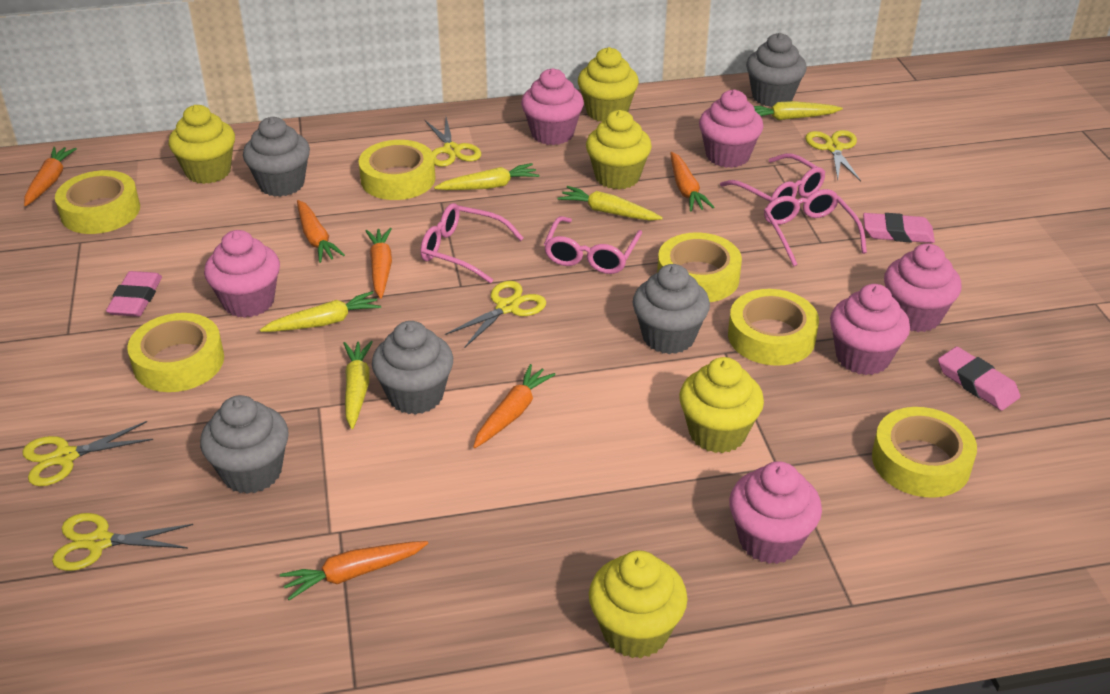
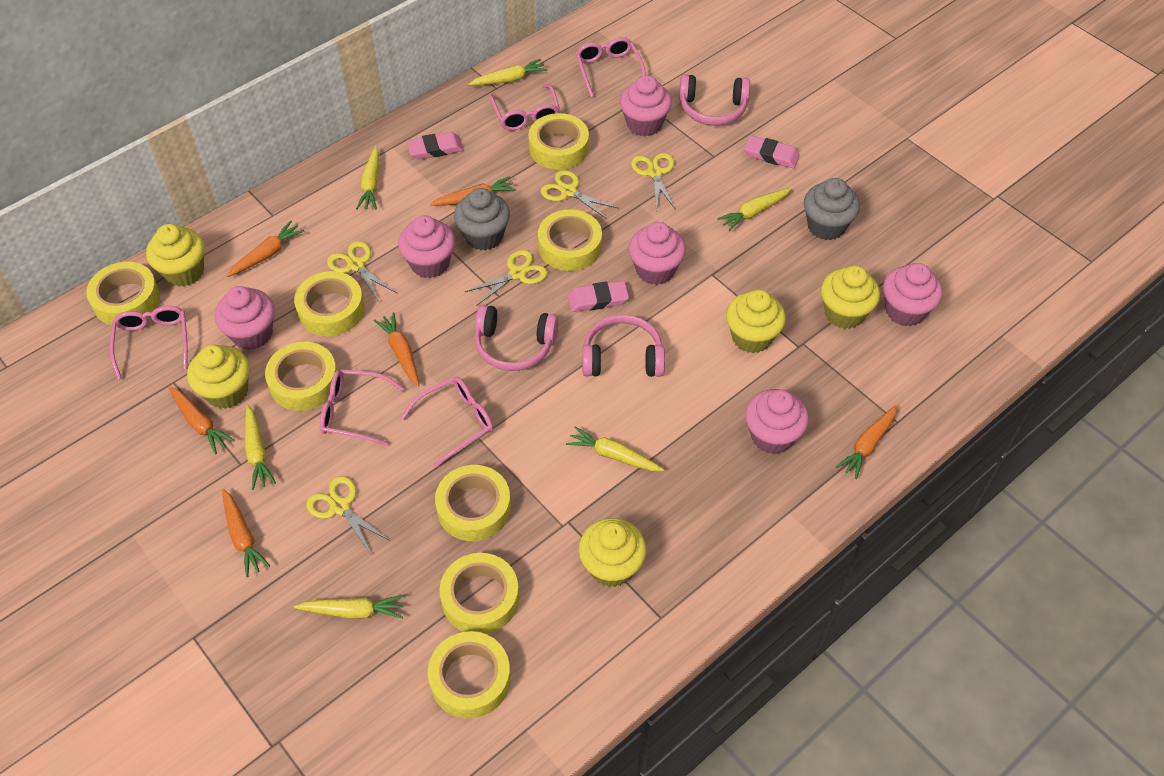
grey cupcake: [200,395,289,494] [243,117,310,197] [372,321,453,415] [633,264,710,354] [746,33,807,107] = 5 -> [454,188,510,251] [804,178,860,240] = 2
pink glasses: [420,203,523,283] [544,216,642,274] [720,153,825,202] [764,189,867,266] = 4 -> [110,306,188,380] [320,369,405,446] [401,377,493,467] [490,84,560,131] [576,37,646,98] = 5
pink headphones: none = 0 -> [475,305,558,371] [582,314,665,377] [679,74,750,126] = 3
yellow carrot: [260,291,381,332] [343,341,373,429] [434,163,539,190] [558,186,663,221] [754,101,843,120] = 5 -> [245,405,276,490] [294,595,405,619] [356,146,379,210] [468,59,547,86] [566,426,664,471] [717,188,792,232] = 6
yellow tape: [55,170,140,234] [127,313,224,392] [359,140,435,200] [657,232,742,302] [728,289,819,366] [872,407,977,498] = 6 -> [86,262,160,325] [265,342,337,411] [294,271,365,336] [428,631,511,718] [435,465,511,541] [440,553,519,634] [528,113,589,170] [538,209,602,271] = 8

